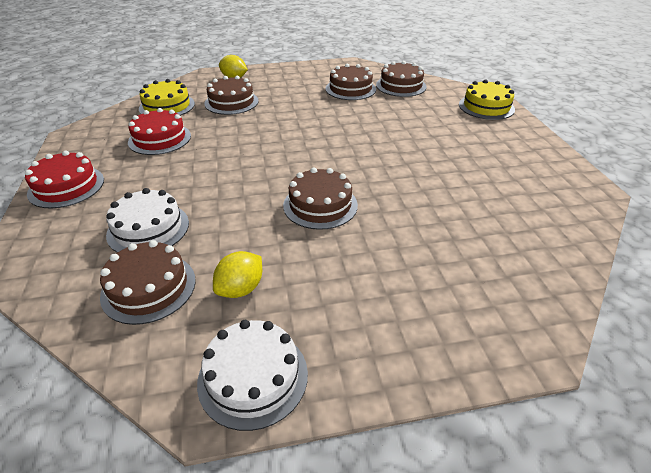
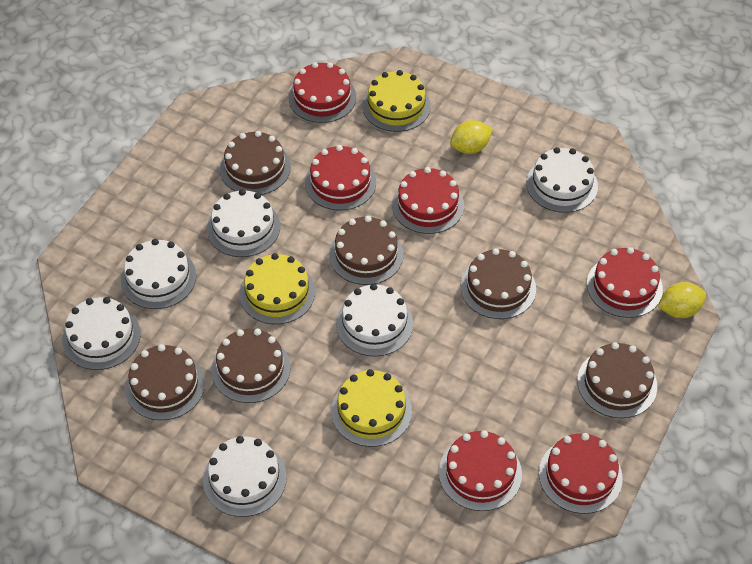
brown cake: [100,240,196,325] [204,76,259,115] [283,167,358,230] [325,64,376,100] [376,61,427,97] = 5 -> [125,344,205,420] [211,328,290,403] [220,131,291,195] [329,216,404,285] [461,248,536,319] [577,342,657,418] = 6
red cake: [25,151,104,209] [128,108,191,155] = 2 -> [289,62,356,123] [305,145,376,210] [392,167,464,234] [439,430,522,511] [539,433,623,514] [587,247,663,318] = 6
white cake: [106,188,189,253] [197,320,308,431] = 2 -> [62,297,141,370] [121,239,196,309] [203,436,287,517] [207,189,280,257] [336,284,413,357] [526,147,598,213] = 6
yellow cake: [139,79,195,116] [459,79,515,120] = 2 -> [239,253,315,324] [331,369,412,447] [362,70,431,132] = 3

